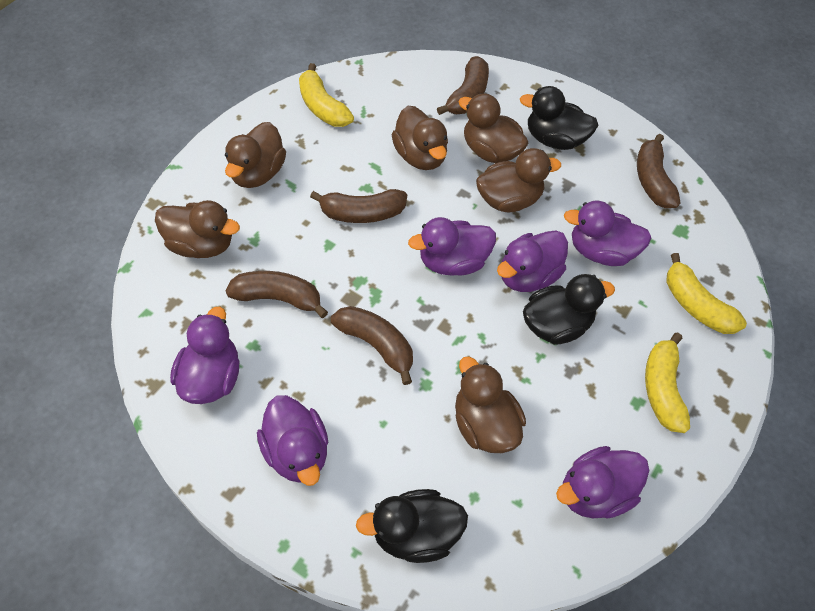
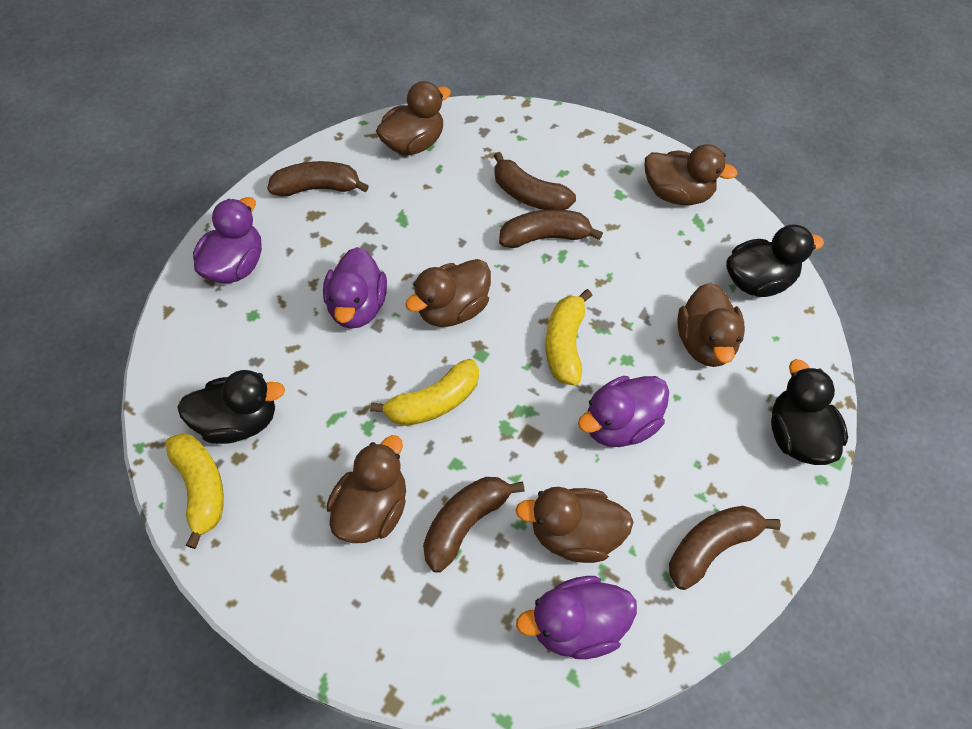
purple duck: [170,306,239,404] [257,395,328,486] [408,217,496,276] [497,230,568,292] [556,446,649,518] [564,200,651,266] = 6 -> [193,197,262,283] [323,247,387,329] [516,576,637,659] [578,376,669,447] = 4

